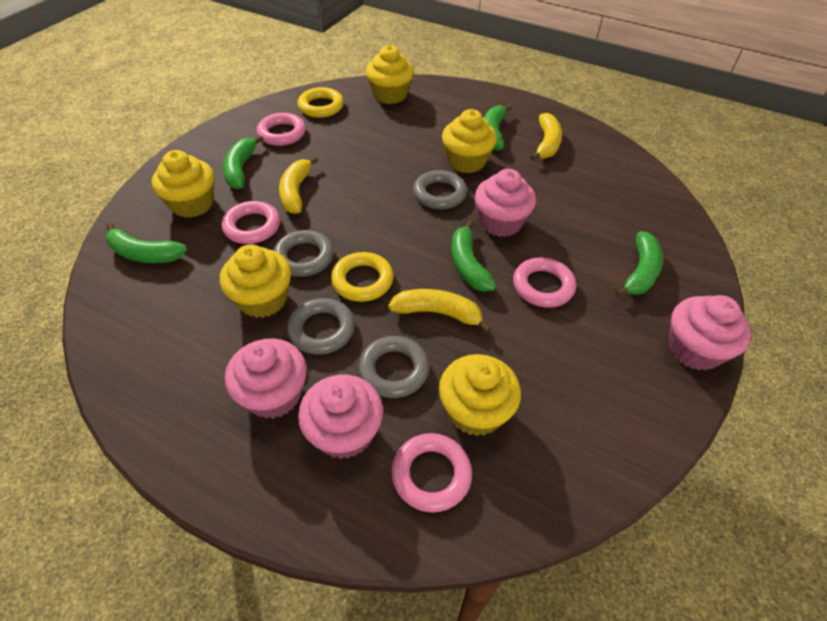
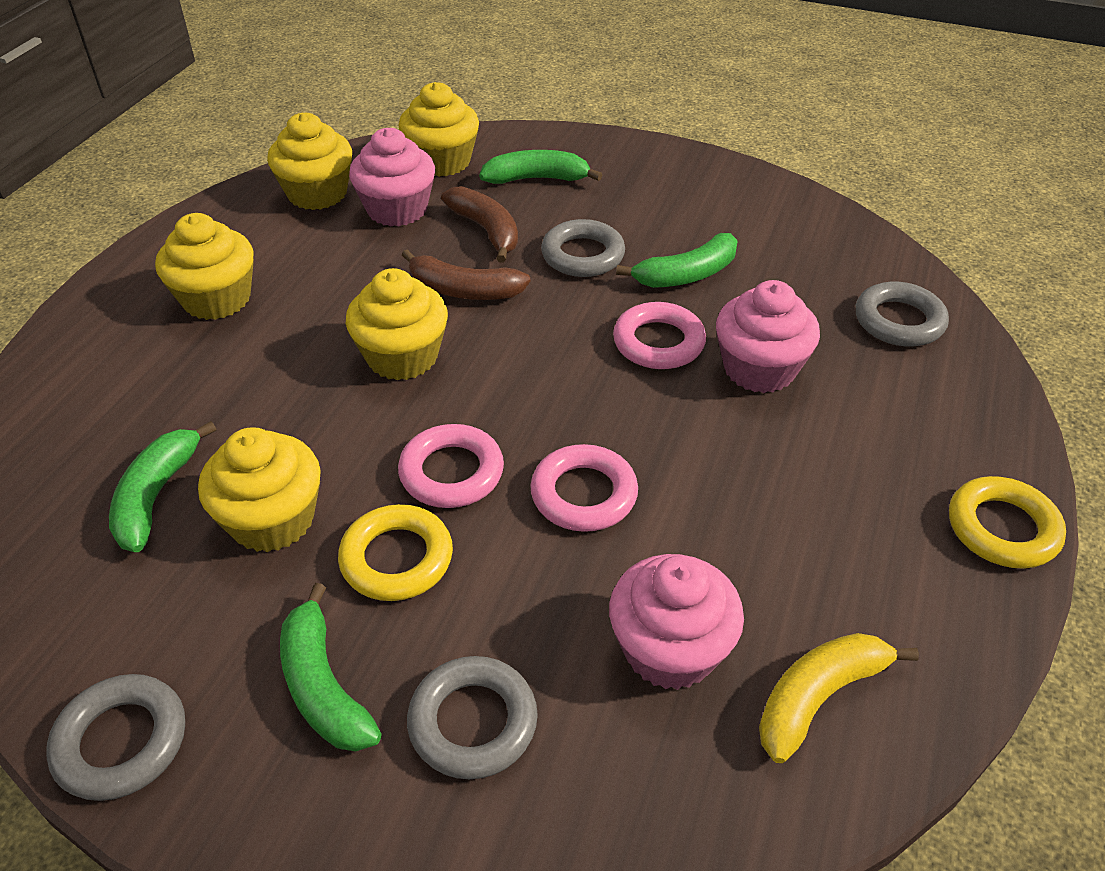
brown banana: none = 0 -> [402,249,531,300] [441,186,518,263] = 2
green banana: [106,223,187,263] [223,135,263,189] [451,220,496,292] [484,104,512,151] [615,231,663,297] = 5 -> [109,421,216,552] [280,583,382,751] [479,150,602,184] [616,233,738,288] = 4
pink cupcake: [225,338,307,419] [298,375,383,459] [474,169,536,237] [668,295,751,370] = 4 -> [349,128,435,226] [609,554,744,690] [716,280,820,393] = 3
pink ring: [222,201,280,244] [257,113,306,146] [391,433,472,513] [513,257,576,308] = 4 -> [398,424,504,508] [530,444,638,532] [613,302,706,369] = 3
yellow banana: [279,156,318,214] [388,289,491,333] [530,113,562,161] = 3 -> [759,633,919,763] = 1

